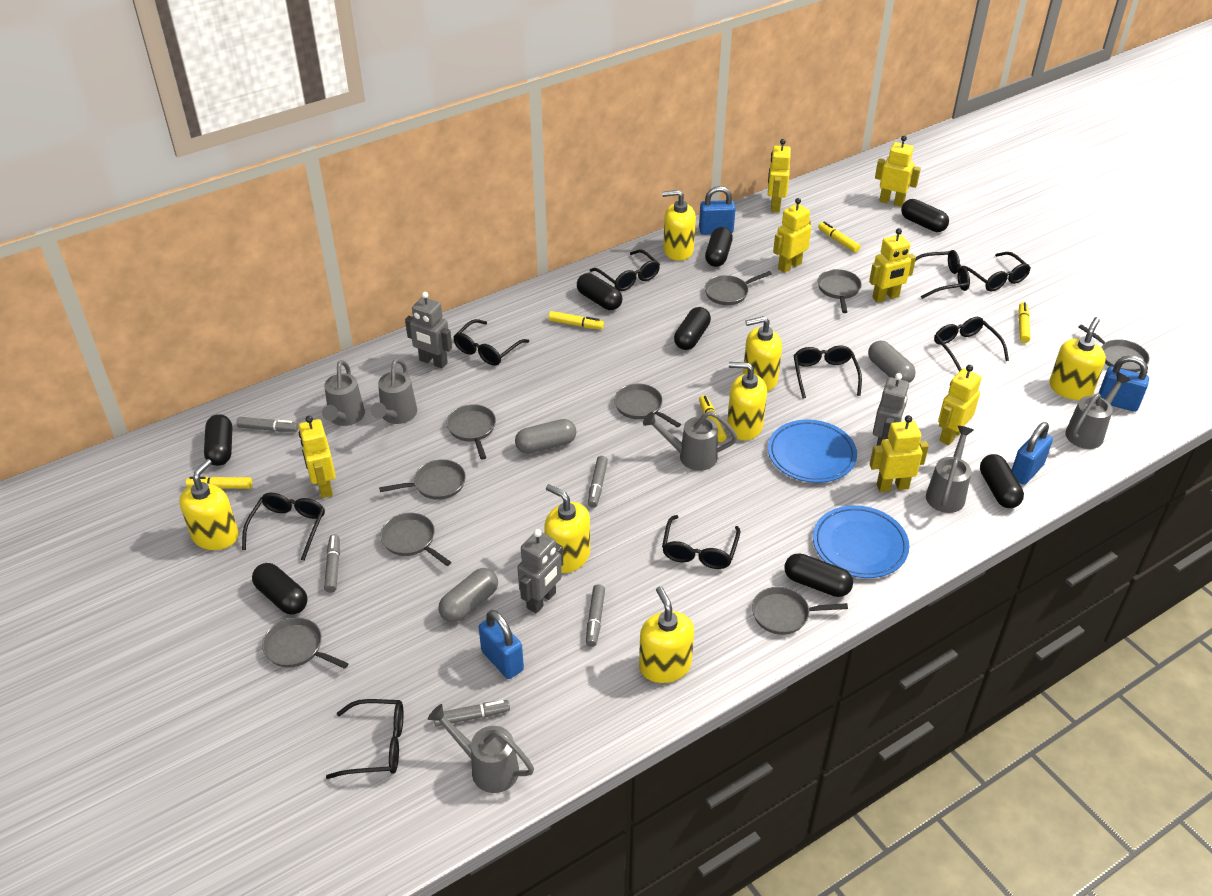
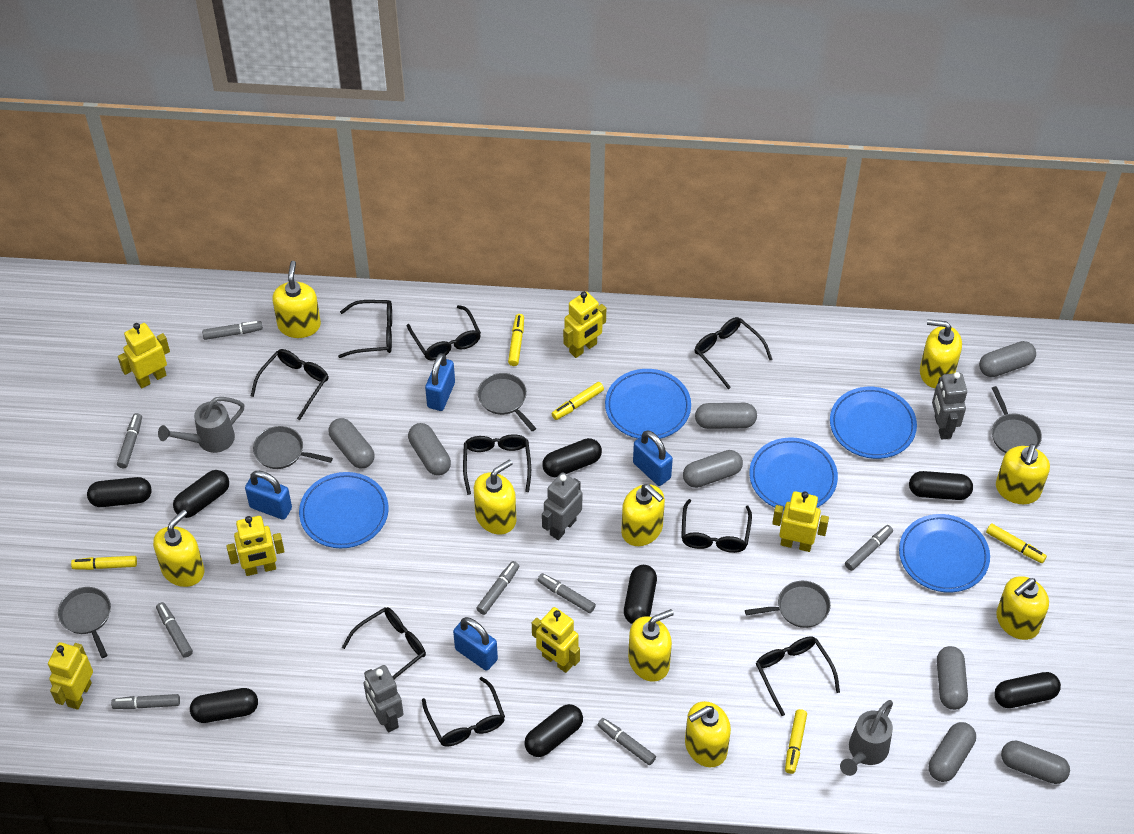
blue plate: [768,420,857,483] [813,505,909,578] = 2 -> [299,472,389,548] [605,369,691,439] [749,437,838,511] [830,387,917,459] [899,514,990,592] = 5
grey capsule: [439,568,498,622] [515,419,576,454] [868,341,916,383] = 3 -> [328,418,375,468] [408,423,451,476] [683,450,743,488] [695,403,757,429] [929,722,976,782] [937,646,968,710] [979,341,1036,377] [1001,741,1070,784] = 8
grey marker: [236,417,299,432] [324,534,340,593] [434,700,510,727] [586,584,605,647] [588,456,608,508] = 5 -> [111,694,180,709] [117,413,142,468] [156,602,193,658] [202,321,263,340] [476,561,519,615] [538,573,596,613] [598,718,656,765] [845,525,893,571] = 8
grey pan: [262,618,349,669] [379,459,466,500] [380,513,451,566] [446,404,496,460] [614,384,681,428] [705,271,772,305] [752,587,848,635] [818,269,862,313] [1078,324,1150,372] = 9 -> [58,587,111,658] [253,426,333,469] [478,373,536,431] [745,581,831,628] [992,386,1042,453] = 5
grey watering can: [322,360,365,426] [371,358,417,424] [428,704,534,793] [643,411,737,471] [926,426,974,513] [1065,372,1130,449] = 6 -> [158,397,244,453] [840,700,893,776] = 2
yellow robot: [299,416,336,498] [768,139,791,212] [773,198,812,273] [869,228,916,303] [870,415,929,492] [875,136,921,207] [938,365,982,445] = 7 -> [48,642,93,710] [118,323,170,388] [226,516,285,576] [532,607,580,673] [563,292,606,358] [772,491,829,552] = 6
yellow soap dispenser: [179,459,239,550] [544,484,590,573] [639,586,694,683] [662,190,696,261] [727,362,767,440] [743,316,782,391] [1049,317,1106,400] = 7 -> [153,510,204,587] [272,261,321,338] [474,459,516,535] [621,484,665,546] [628,609,674,682] [685,701,731,767] [920,319,962,388] [996,444,1050,504] [996,576,1049,640] = 9

